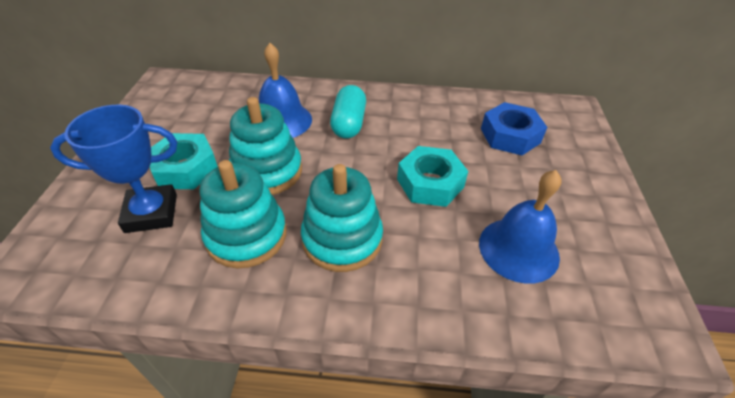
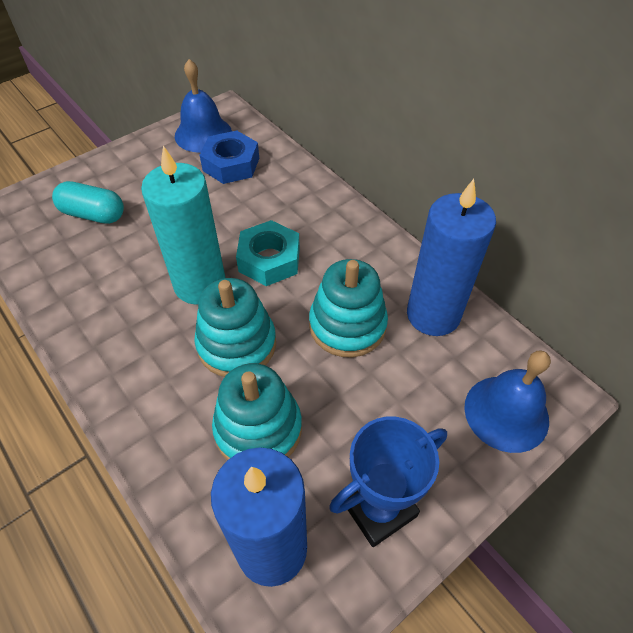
blue candle: none = 0 -> [211,447,307,587] [407,179,496,336] = 2
turquoise candle: none = 0 -> [141,146,226,305] = 1
turquoise nut: [150,133,218,189] [397,146,468,207] = 2 -> [236,220,300,286] = 1

